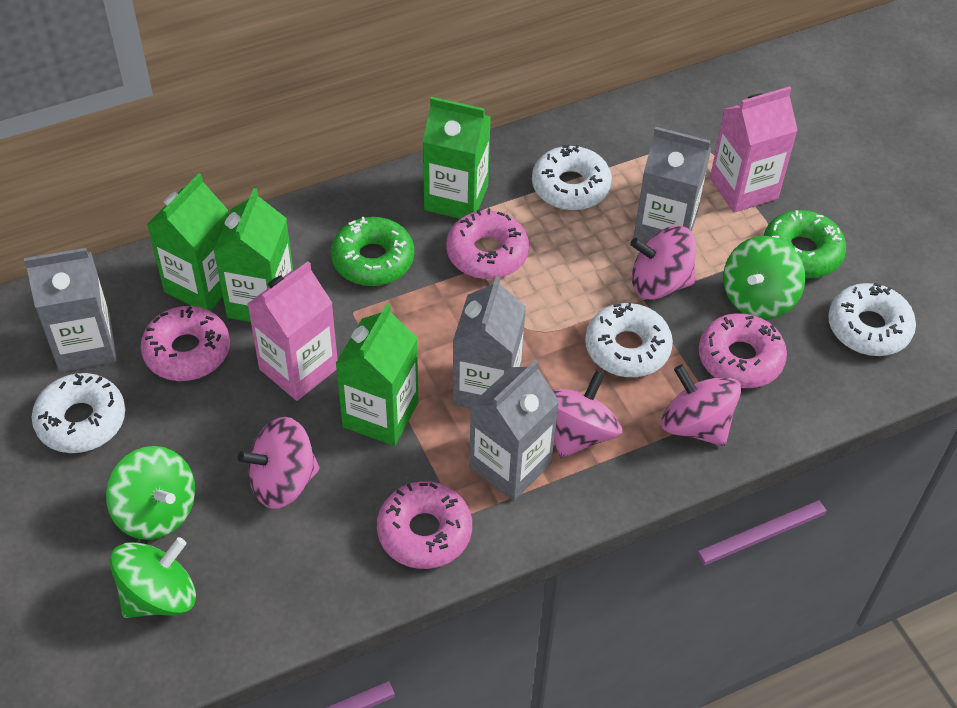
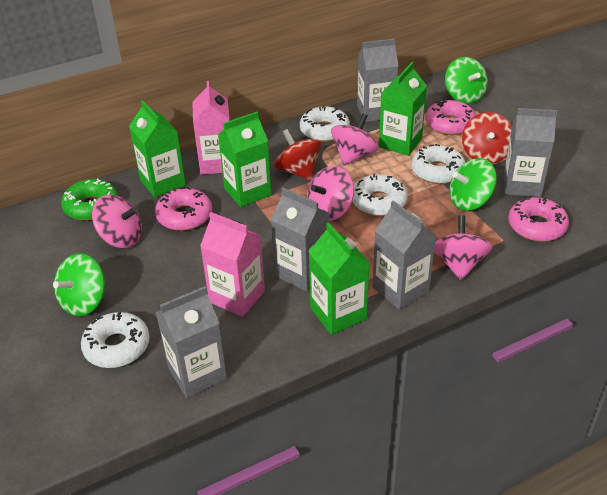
green donut: [331,217,414,286] [764,210,846,278] = 2 -> [61,178,118,221] = 1
grey carton: [24,248,116,372] [453,276,526,409] [469,360,559,501] [633,127,711,243] = 4 -> [156,286,227,398] [271,188,329,292] [357,38,398,122] [372,200,436,310] [504,108,557,197] = 5
pink donut: [141,306,230,381] [377,481,472,569] [446,209,529,279] [699,313,787,388] = 4 -> [155,187,212,231] [426,99,476,135] [508,197,569,242] = 3
red spinning top: none = 0 -> [274,129,321,180] [462,112,512,164] = 2

